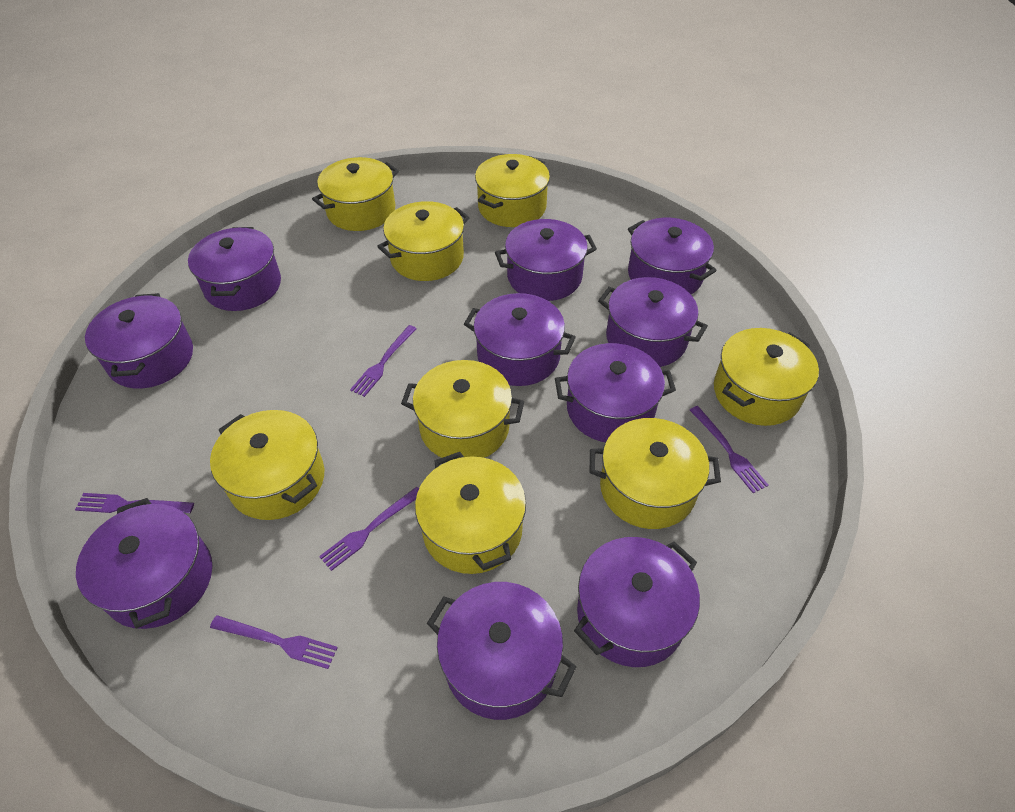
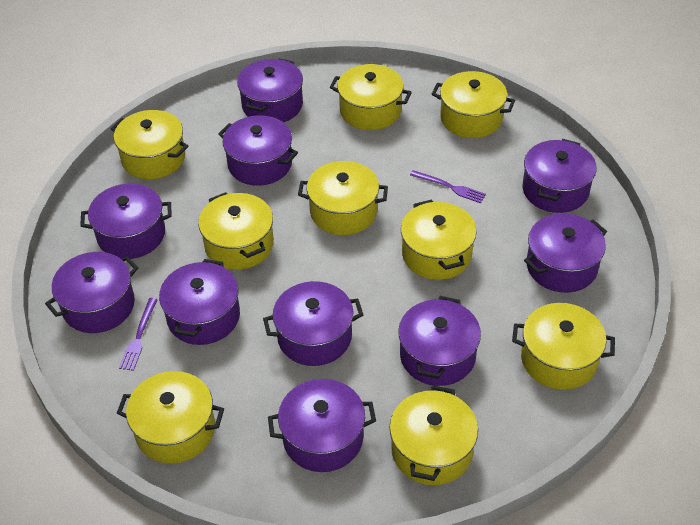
purple fork: [75,493,194,513] [210,615,338,669] [319,487,419,571] [350,325,417,397] [690,406,769,493] = 5 -> [119,298,158,371] [410,170,486,203] = 2
yellow pot: [210,410,324,520] [312,157,399,231] [377,201,470,281] [401,360,524,458] [415,452,526,574] [475,154,550,227] [590,418,721,529] [714,328,819,426] = 8 -> [111,110,189,179] [117,371,224,464] [198,192,274,270] [298,161,388,235] [330,64,412,130] [390,385,478,485] [401,200,477,280] [432,71,515,138] [512,303,615,390] = 9

